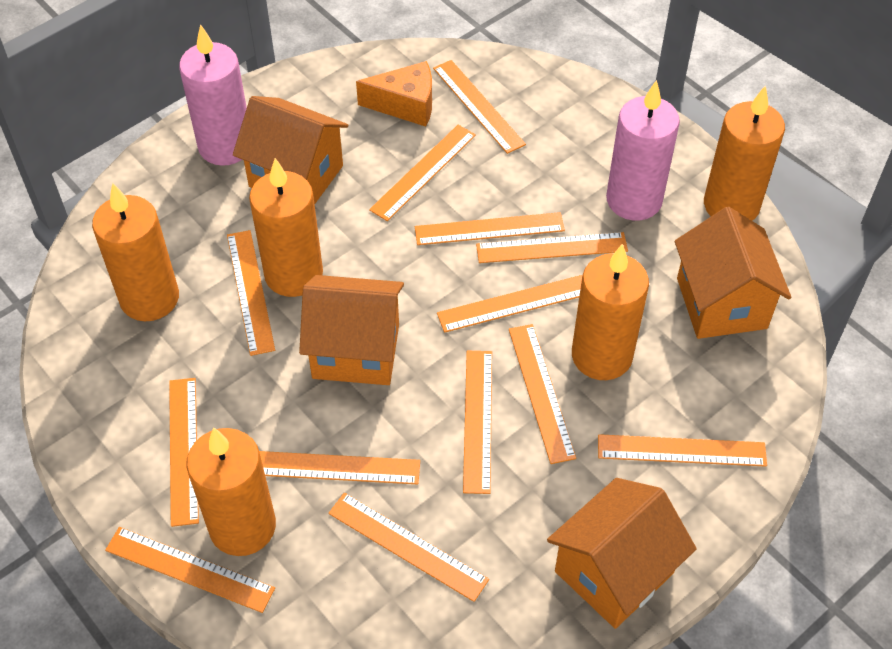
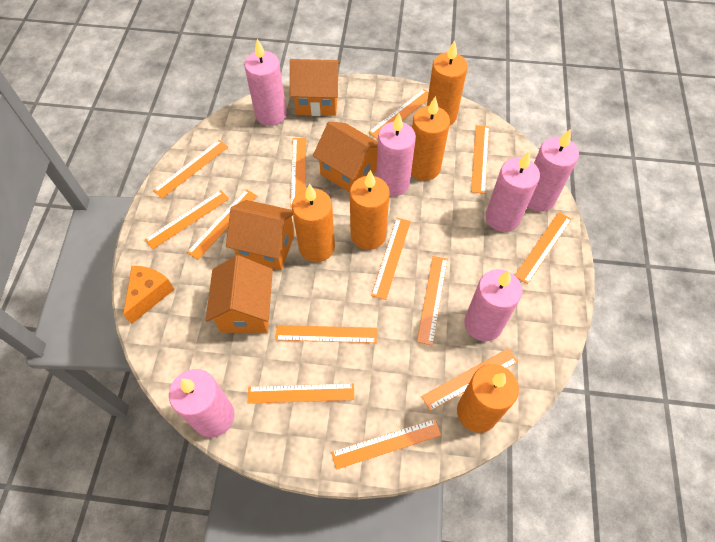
pink candle: [179,24,247,166] [606,80,680,221] = 2 -> [169,369,235,438] [244,39,287,126] [376,113,416,196] [464,269,522,341] [485,151,540,232] [527,129,579,212] = 6

